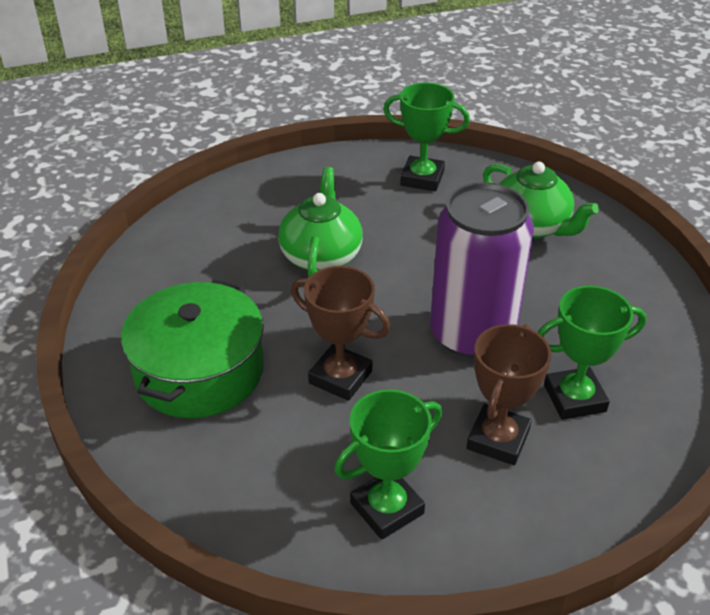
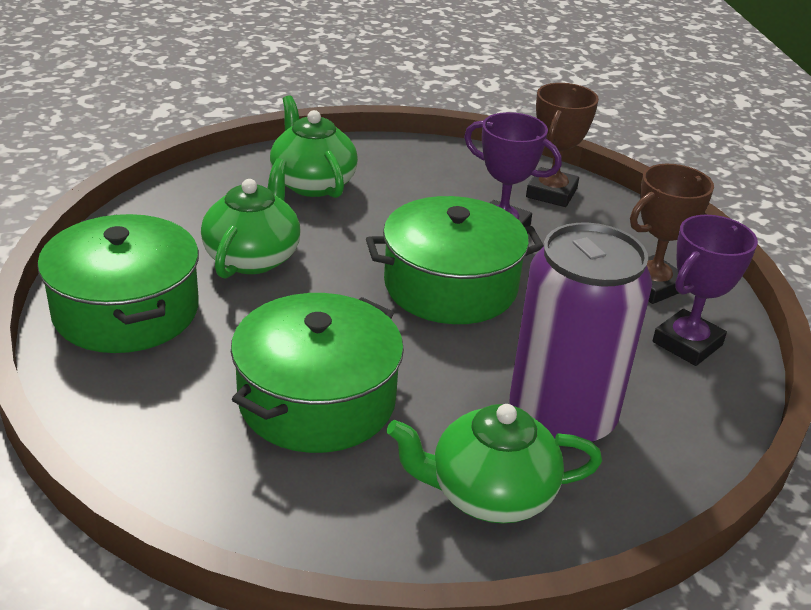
green pot: [121,279,264,418] = 1 -> [37,214,199,353] [231,293,404,453] [366,196,544,324] = 3
green teapot: [278,167,363,278] [483,162,599,239] = 2 -> [201,158,301,279] [270,95,358,198] [387,404,602,523] = 3
green trophy: [334,389,442,540] [383,83,470,191] [538,286,647,420] = 3 -> none = 0
purple trophy: none = 0 -> [464,112,562,227] [652,215,758,366] = 2

